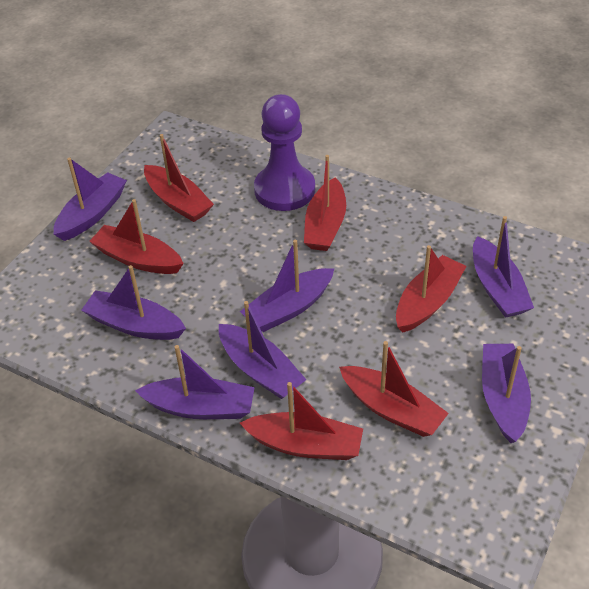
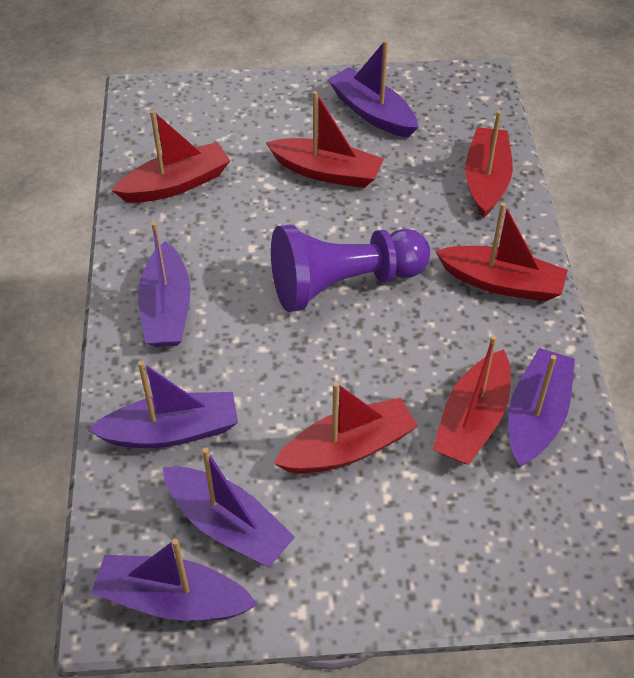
purple boat: [54,158,127,241] [81,265,186,340] [135,345,255,419] [219,301,306,399] [240,240,334,332] [473,216,534,318] [482,344,531,443] = 7 -> [88,361,238,448] [91,539,258,621] [138,222,191,347] [163,448,295,567] [328,40,418,138] [508,348,575,468] = 6

